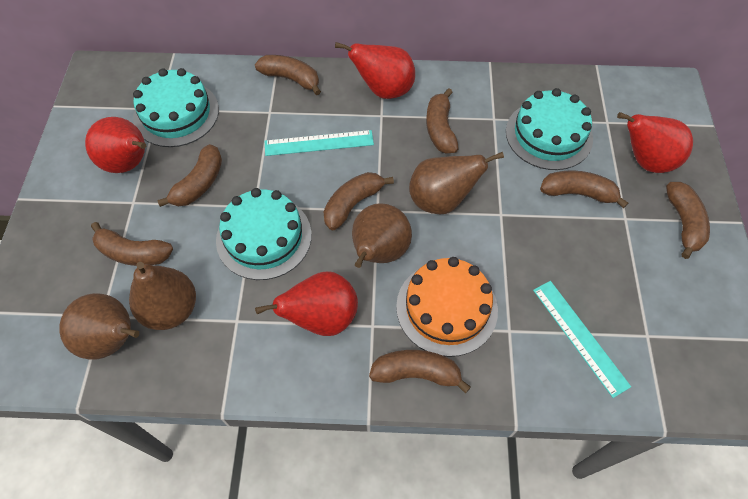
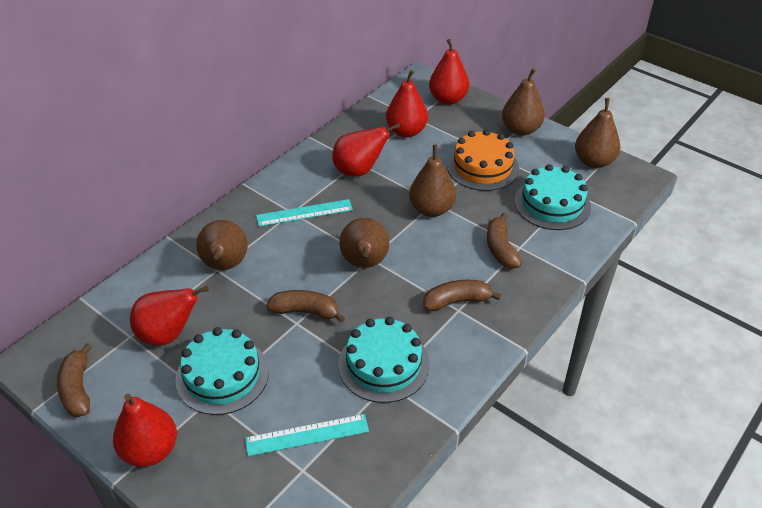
brown banana: [91,222,173,266] [157,144,222,207] [255,55,321,95] [324,172,394,230] [369,350,471,394] [426,88,459,154] [540,171,628,208] [666,182,710,259] = 8 -> [57,343,92,417] [266,290,345,323] [423,280,501,311] [487,213,522,269] = 4
brown pear: [59,293,140,360] [129,262,196,330] [352,203,412,268] [409,152,504,214] = 4 -> [196,220,248,270] [339,218,389,268] [409,145,456,217] [502,68,545,136] [575,98,621,168] = 5
red pear: [85,117,146,173] [255,271,358,336] [335,42,415,99] [617,112,693,173] = 4 -> [113,393,177,467] [130,286,209,345] [332,123,400,176] [386,70,428,137] [429,39,469,105] = 5

